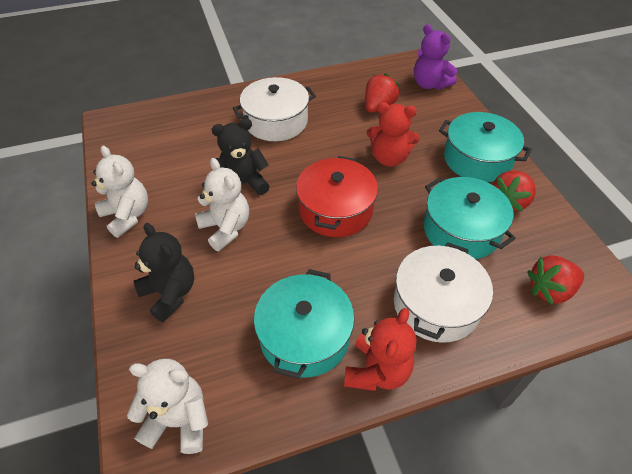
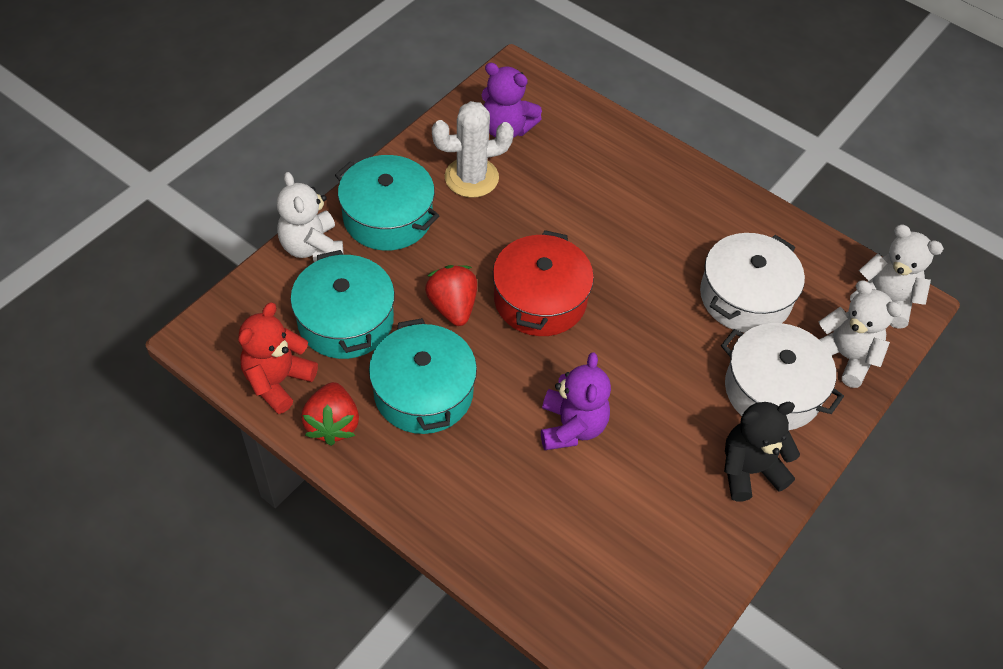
black teddy bear: [134,223,194,322] [212,118,270,195] = 2 -> [724,402,800,501] = 1
purple teddy bear: [414,24,457,90] = 1 -> [482,62,542,138] [541,352,611,450] = 2
red strawberry: [365,73,400,113] [493,170,536,212] [527,255,584,305] = 3 -> [301,382,359,446] [425,265,477,326] = 2
red teddy bear: [344,308,417,391] [366,102,420,167] = 2 -> [238,302,318,414] = 1
white cactus: none = 0 -> [432,101,514,198] = 1

